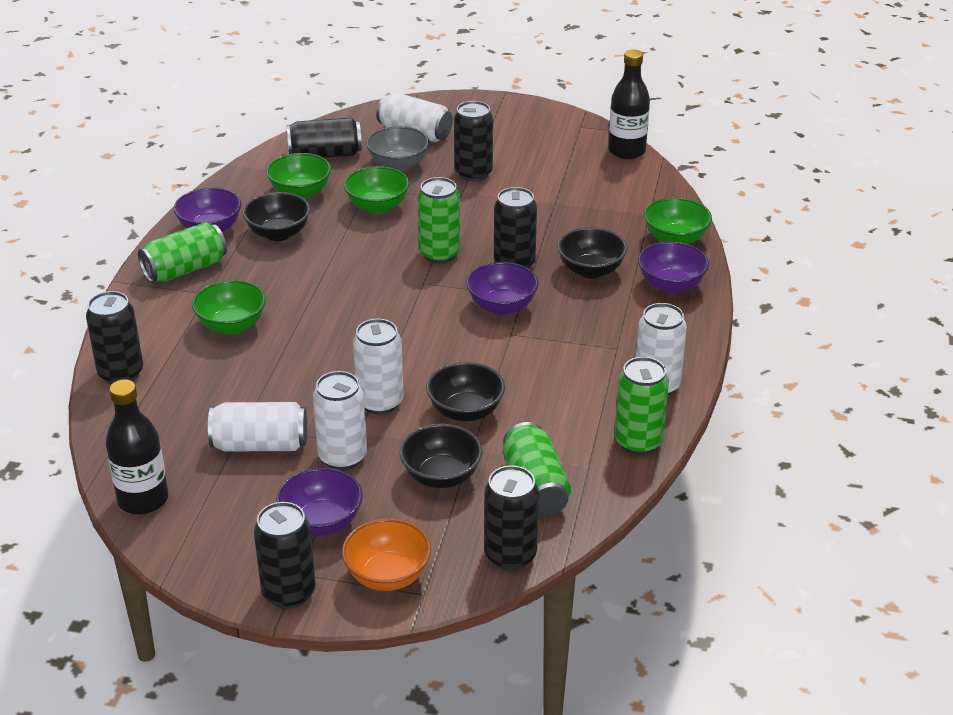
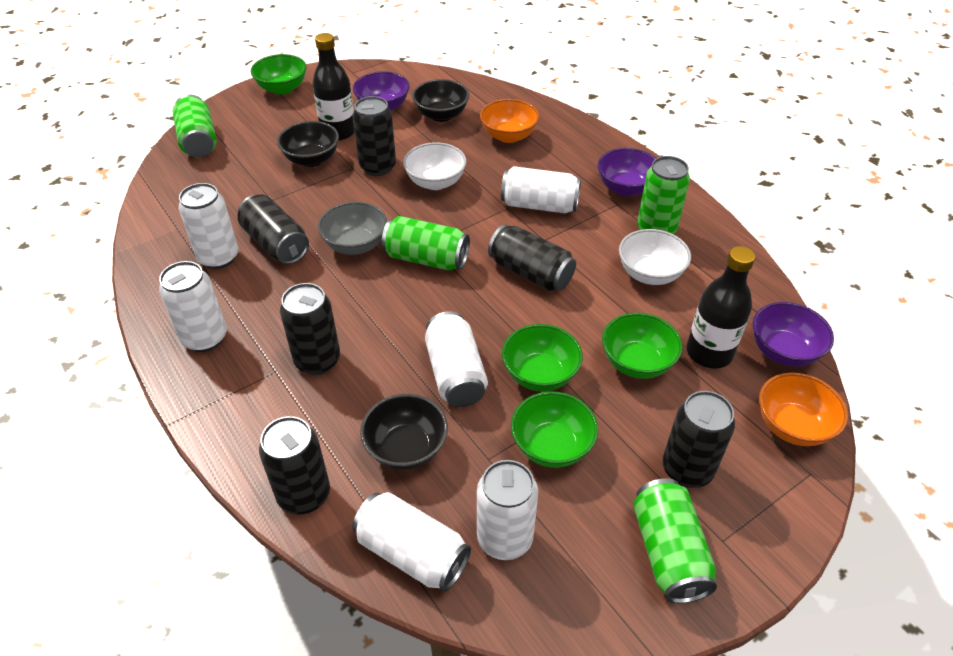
black bowl: [243,192,310,241] [400,424,482,488] [426,362,505,422] [557,227,627,278] = 4 -> [277,121,339,167] [360,394,448,470] [412,79,470,122] = 3
orange bowl: [342,518,431,591] = 1 -> [480,99,539,143] [759,373,848,446] = 2
purple bowl: [174,188,241,231] [276,467,363,536] [466,262,539,315] [638,241,709,293] = 4 -> [353,71,410,111] [598,148,656,196] [753,302,834,367] = 3
white bowl: none = 0 -> [403,142,467,190] [619,229,691,285] = 2
white can: [208,402,307,452] [313,371,367,470] [353,319,404,414] [377,93,453,142] [636,303,687,396] = 5 -> [159,261,226,352] [179,183,238,269] [352,492,471,592] [425,311,488,407] [477,460,538,560] [501,166,581,213] = 6

